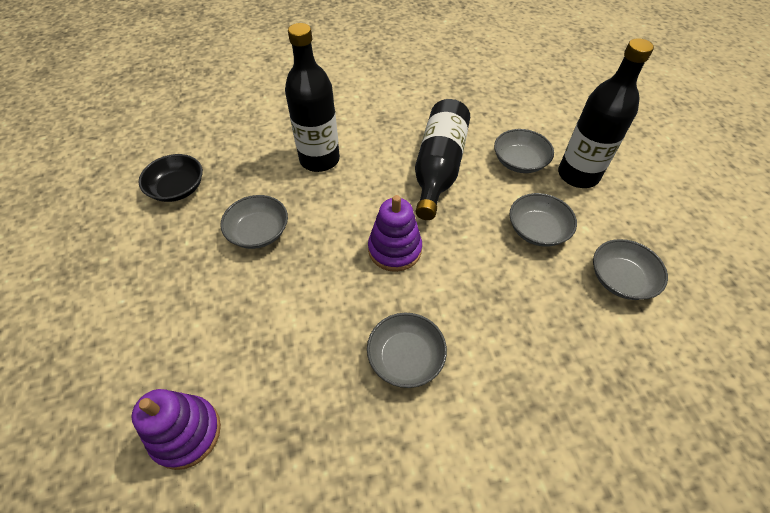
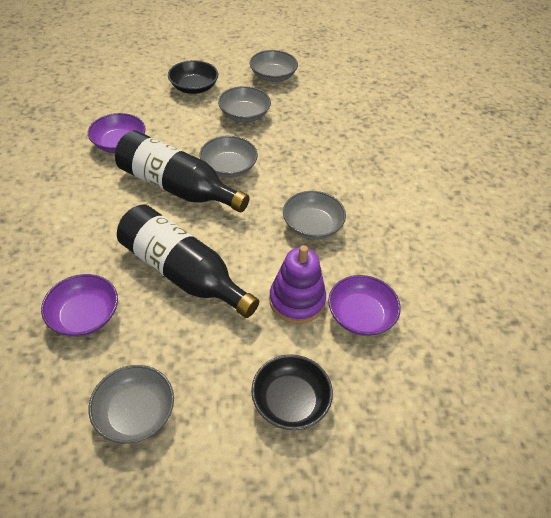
black bottle: [285,23,340,172] [415,99,470,220] [558,38,654,188] = 3 -> [115,130,250,212] [117,204,259,318] = 2
black bowl: [139,154,203,202] = 1 -> [168,60,218,94] [251,354,333,430] = 2
purple bowl: none = 0 -> [41,274,118,337] [88,113,146,153] [328,275,401,336] = 3
purple stacking toy: [132,389,221,470] [368,195,422,272] = 2 -> [269,245,326,324] = 1

